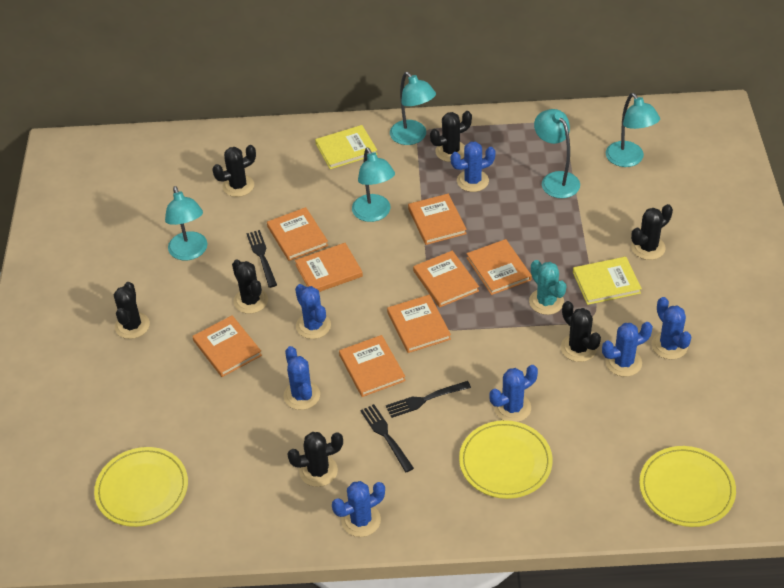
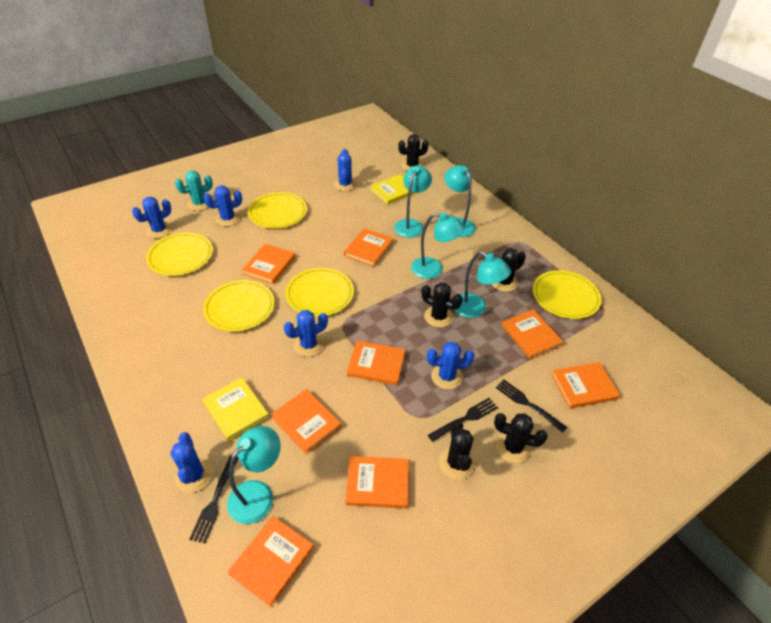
black cactus: [114,282,150,339] [212,145,256,197] [232,260,268,314] [287,432,343,487] [430,111,472,162] [561,301,601,362] [631,204,673,260] = 7 -> [398,134,429,171] [421,282,463,328] [439,420,475,480] [492,248,526,292] [494,413,548,463] = 5
blue cactus: [284,346,320,410] [295,284,331,339] [332,481,385,537] [450,142,496,192] [490,365,538,422] [602,322,653,377] [651,297,691,359] = 7 -> [132,197,172,238] [170,432,213,493] [203,185,242,226] [284,310,328,357] [334,149,357,191] [427,342,475,389] = 6
yellow plate: [94,447,188,527] [459,420,553,499] [639,446,736,527] = 3 -> [146,232,213,276] [203,280,275,331] [248,192,307,229] [285,268,354,317] [533,270,602,319] = 5

